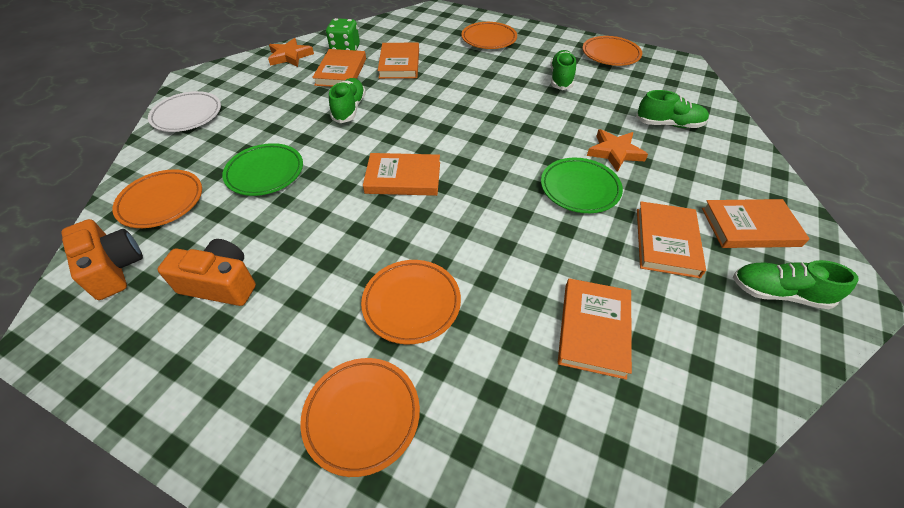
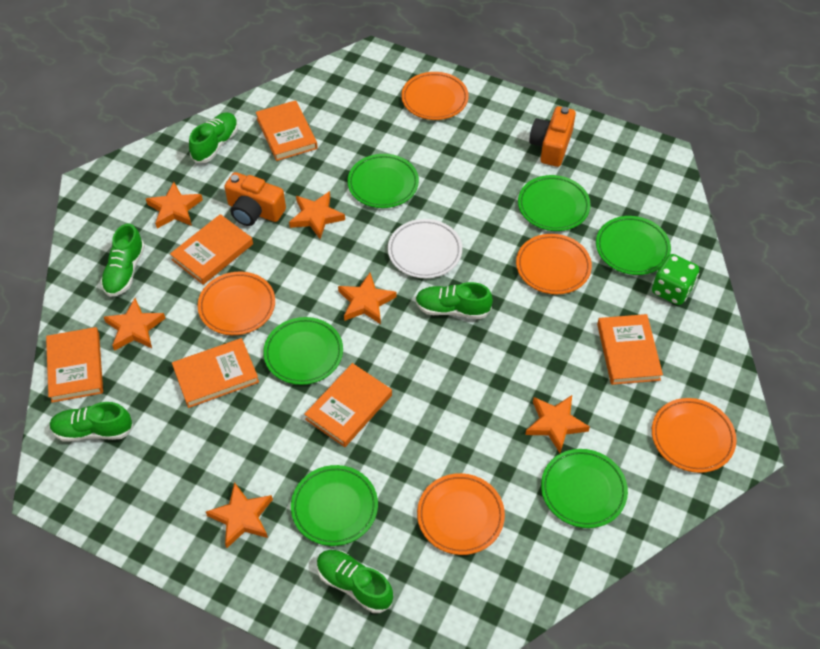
green plate: [222,143,303,196] [541,158,623,213] = 2 -> [263,317,343,385] [291,465,378,546] [347,154,419,208] [518,175,591,231] [541,449,628,528] [596,216,671,275] = 6
green shoe: [329,78,366,123] [550,50,576,90] [636,90,709,128] [733,260,858,309] = 4 -> [50,402,134,442] [101,224,145,297] [189,113,238,163] [317,550,393,613] [415,282,493,319] = 5
orange star: [268,38,314,67] [587,129,648,172] = 2 -> [104,298,166,351] [146,182,203,229] [206,482,273,548] [289,191,345,239] [338,273,397,324] [525,395,590,453] = 6

